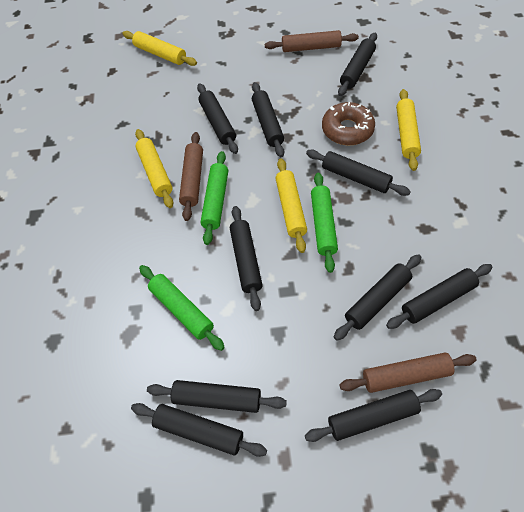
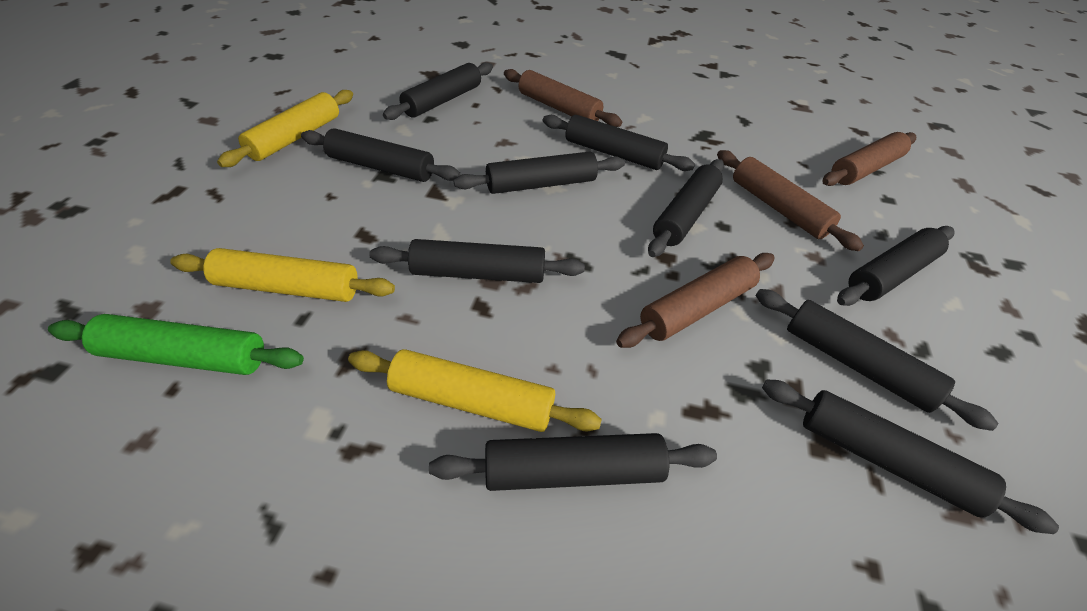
brown donut: [322,102,375,145] = 1 -> none = 0
brown rolling pin: [179,132,203,221] [265,30,359,52] [339,352,477,393] = 3 -> [504,69,622,127] [616,253,775,348] [717,150,864,251] [822,132,916,186] = 4
green rolling pin: [139,265,225,351] [201,151,228,245] [311,173,338,273] = 3 -> [48,314,304,375] = 1
yellow rolling pin: [123,31,197,66] [135,129,173,208] [275,158,307,253] [396,89,421,171] = 4 -> [170,248,395,302] [217,90,353,167] [348,349,602,432] = 3

